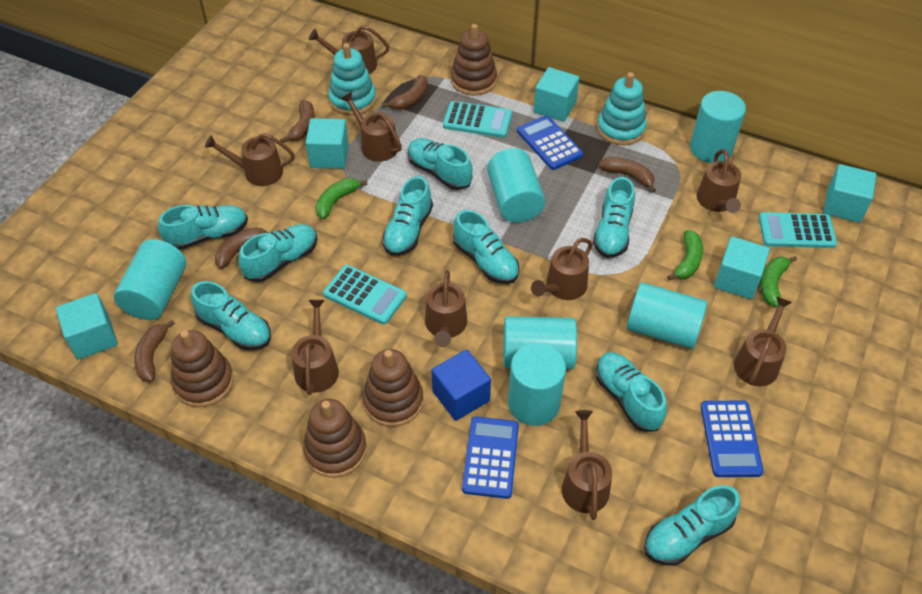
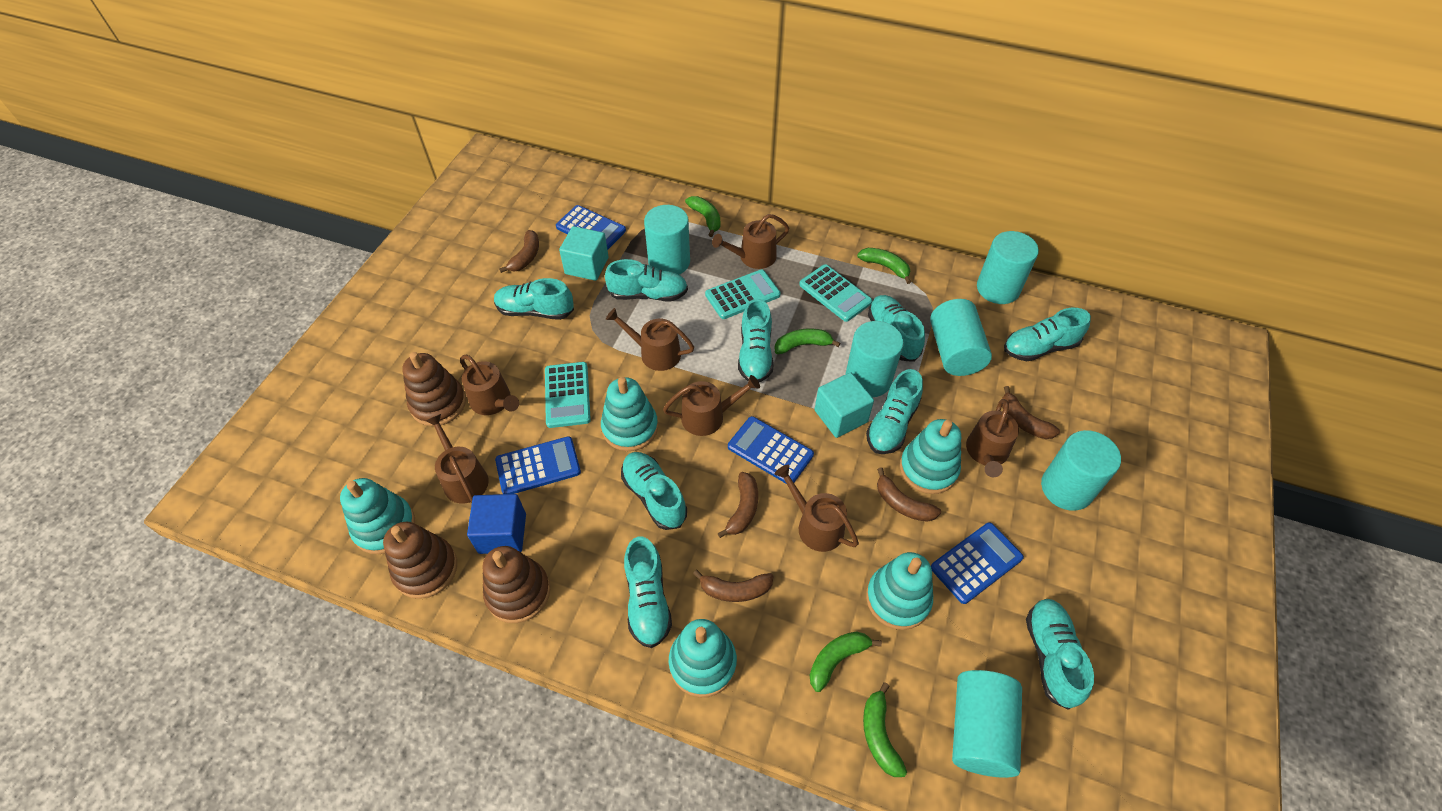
blue calculator: [462,417,519,499] [517,115,583,170] [701,400,764,477] = 3 -> [495,436,581,494] [556,205,626,250] [728,416,814,484] [931,522,1024,604] = 4
brown stacking toy: [171,330,234,407] [303,399,367,478] [363,349,424,427] [451,24,497,96] = 4 -> [383,522,457,599] [402,352,466,426] [482,546,550,623] = 3
brown watering can: [205,133,295,186] [292,300,339,395] [309,25,390,74] [341,92,402,162] [425,270,467,347] [531,238,593,300] [562,410,612,520] [697,149,741,213] [734,296,792,386] = 9 -> [426,414,489,504] [460,355,519,415] [606,308,694,371] [663,375,760,436] [712,214,789,269] [775,465,859,552] [966,399,1019,477] = 7
green banana: [316,178,367,219] [667,230,703,280] [761,256,797,307] = 3 -> [685,196,721,237] [775,328,840,354] [810,631,882,692] [857,248,911,284] [863,682,907,777] = 5
turquoise cube: [56,293,118,360] [306,118,349,169] [534,67,579,122] [714,237,770,299] [824,164,876,223] = 5 -> [559,226,609,281] [814,372,874,438] = 2
turquoise stacking toy: [328,43,376,116] [597,72,647,145] = 2 -> [340,478,415,554] [601,377,658,451] [669,619,737,698] [866,552,933,630] [900,419,961,494] = 5

